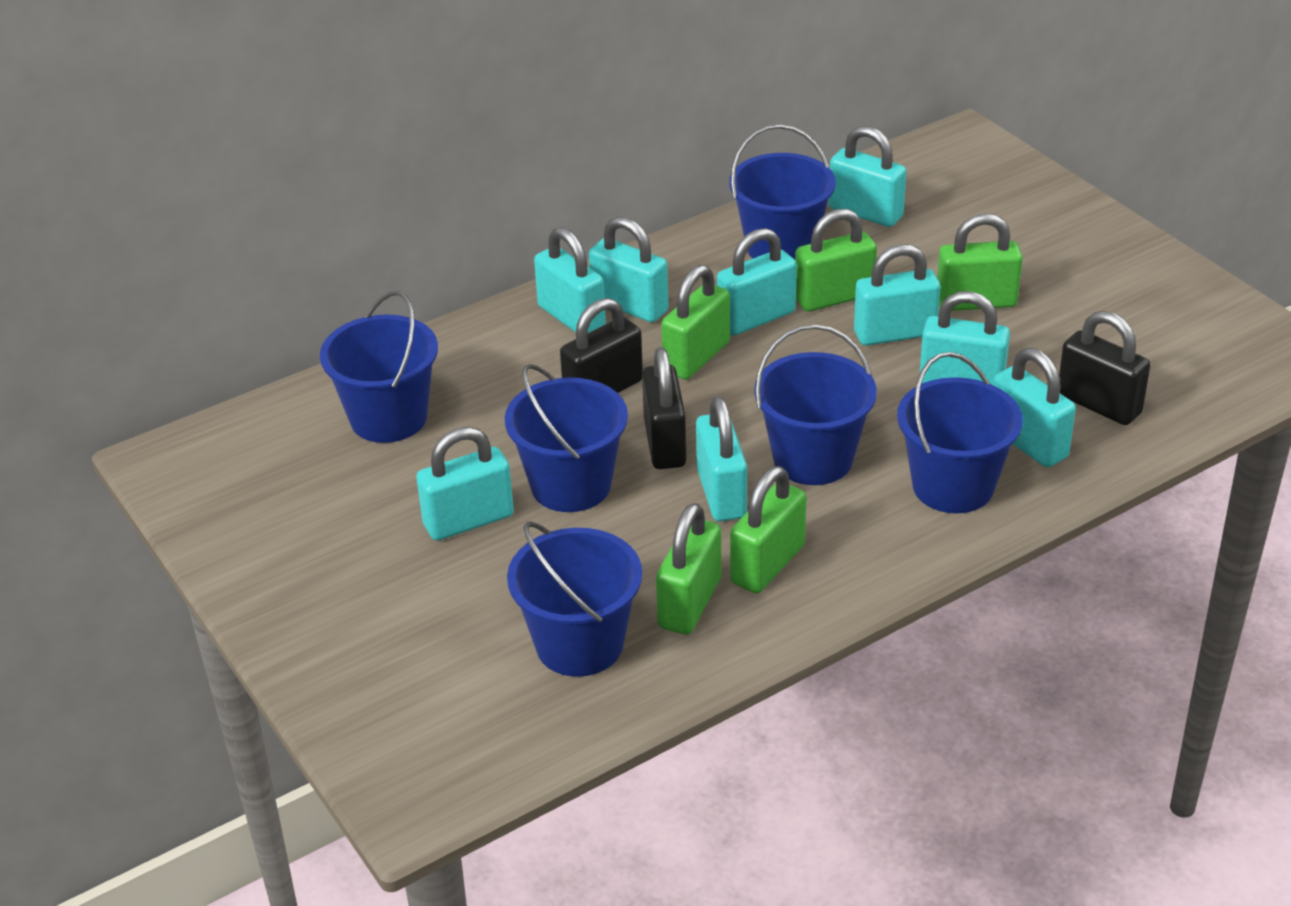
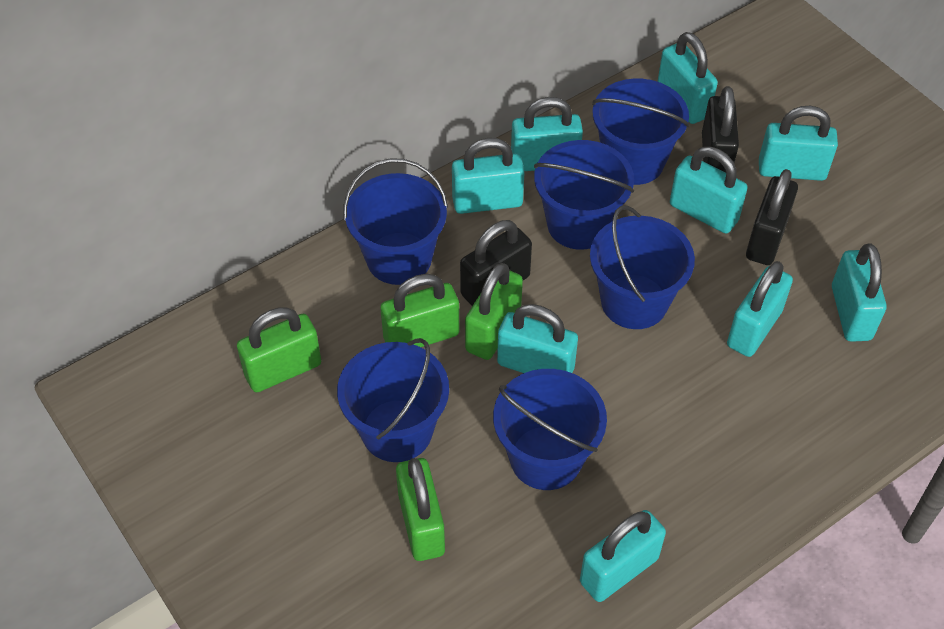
green padlock: [656,503,721,635] [661,265,730,380] [730,466,807,593] [795,209,877,312] [937,213,1023,311] = 5 -> [237,307,321,392] [380,274,459,347] [396,458,445,561] [465,263,523,360] = 4

